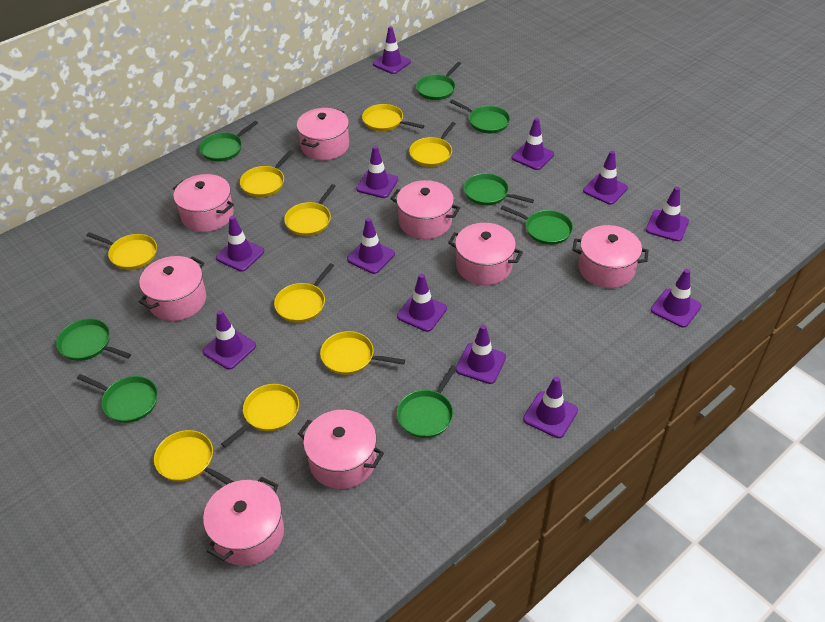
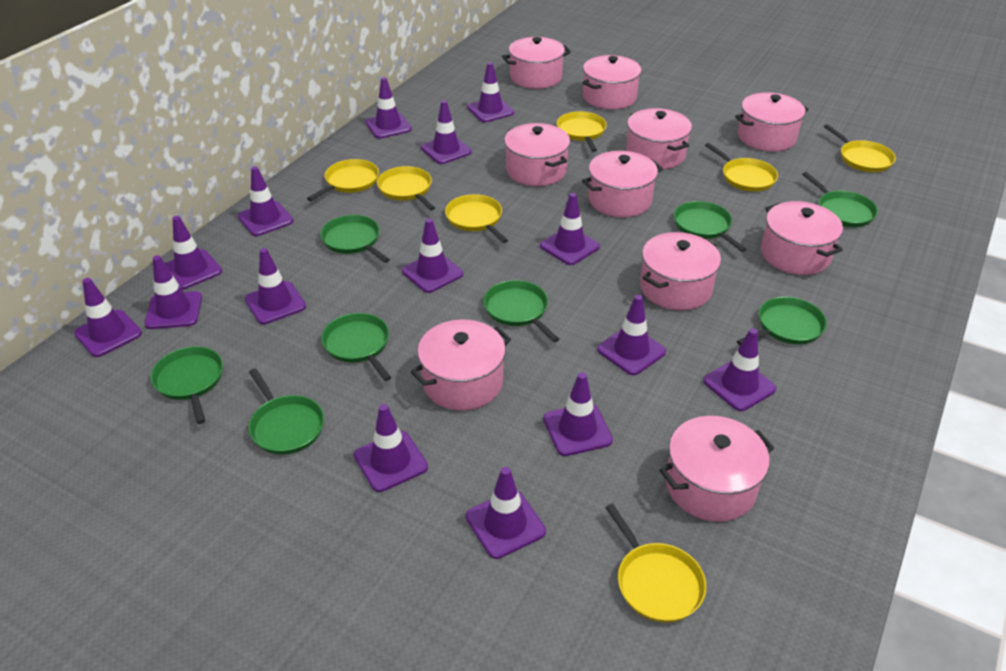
pink pot: [139,256,206,321] [173,174,234,232] [203,477,284,566] [297,108,349,160] [298,410,384,489] [390,180,460,239] [448,223,523,285] [572,225,649,288] = 8 -> [410,320,511,411] [502,37,571,89] [504,123,570,186] [582,55,641,110] [582,151,663,217] [626,108,692,169] [640,232,721,310] [660,416,774,522] [735,92,809,152] [761,201,843,275] = 10
purple traffic cone: [203,310,256,370] [216,216,264,272] [347,218,395,274] [356,146,398,198] [373,26,411,74] [397,274,447,332] [456,325,506,384] [512,118,554,170] [523,376,578,438] [583,151,628,205] [646,187,689,241] [651,269,702,328] = 12 -> [74,278,142,357] [145,255,202,329] [165,216,222,290] [238,166,294,236] [245,248,306,324] [354,404,428,492] [365,77,412,139] [402,218,463,293] [421,100,472,164] [466,467,546,559] [467,62,514,122] [540,193,600,265] [543,372,613,456] [597,295,666,375] [703,328,776,411] = 15
yellow pan: [86,232,157,270] [154,430,234,484] [221,384,299,447] [240,150,293,197] [274,263,334,323] [284,184,336,236] [320,331,405,375] [362,104,424,131] [409,122,456,167] = 9 -> [307,159,379,201] [377,166,435,211] [445,194,508,243] [557,111,607,152] [605,504,706,623] [705,143,778,192] [824,124,896,172] = 7

